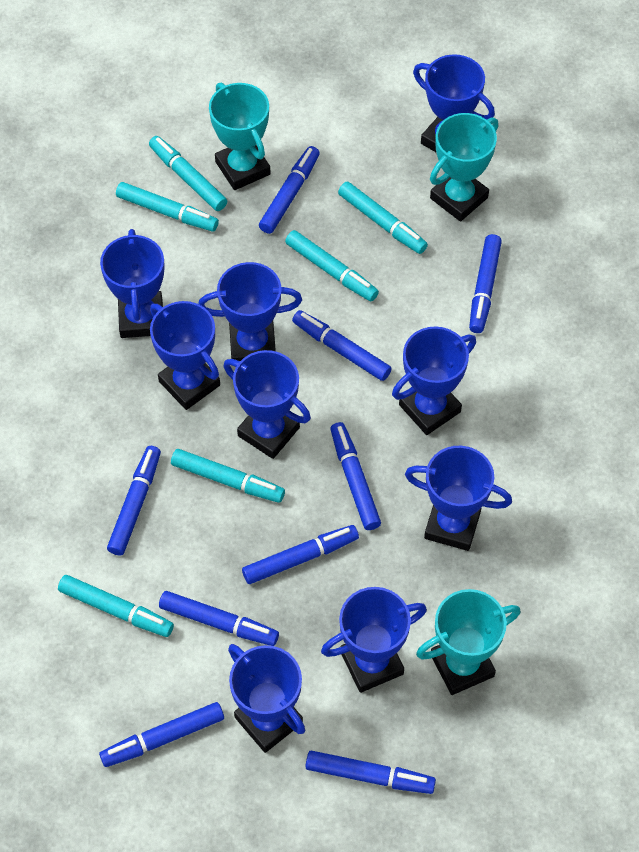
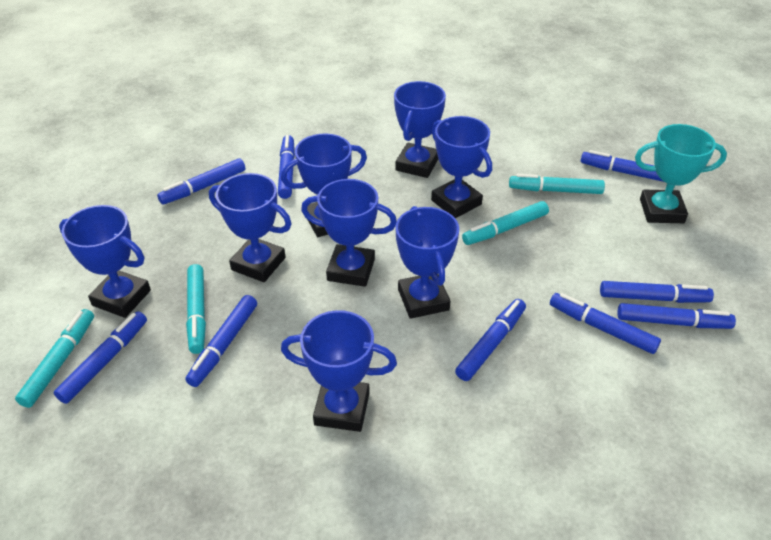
blue trophy: [100,229,165,338] [150,301,220,410] [198,262,302,361] [224,350,311,459] [228,644,305,753] [321,587,427,693] [392,326,476,435] [405,446,512,551] [413,54,495,152] = 9 -> [59,205,151,318] [209,173,291,282] [281,133,367,237] [281,310,397,432] [301,179,397,287] [394,81,446,178] [395,206,459,319] [431,116,492,218] = 8
turquoise marker: [58,575,174,637] [116,182,219,232] [149,136,227,211] [171,449,285,503] [285,230,379,302] [338,182,428,254] = 6 -> [15,309,94,408] [186,264,206,354] [462,201,549,245] [509,174,605,194] = 4
turquoise trophy: [209,83,271,190] [416,589,520,695] [430,113,498,222] = 3 -> [635,124,727,223] = 1

